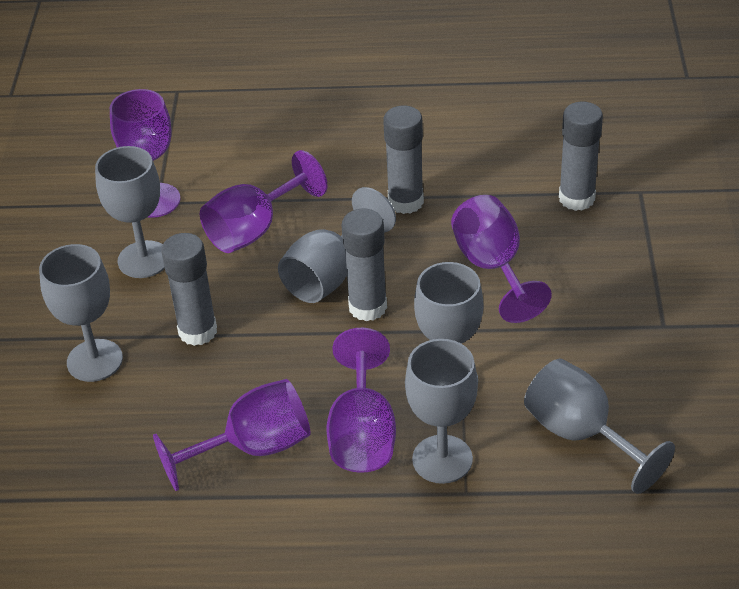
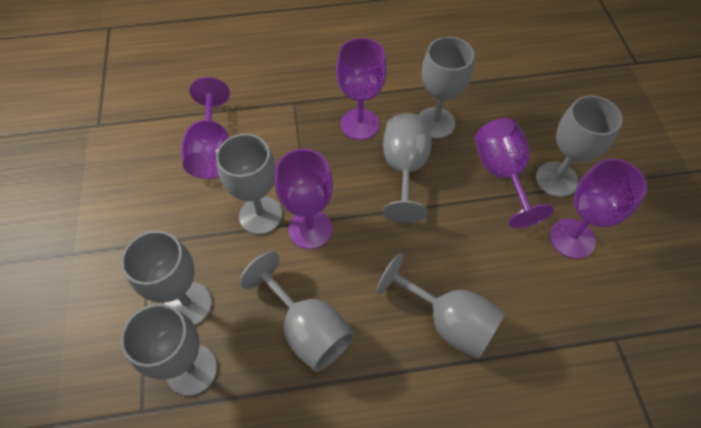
grey glue stick: [161,233,217,346] [341,208,387,321] [383,105,424,214] [559,102,603,211] = 4 -> none = 0
grey goblet: [39,244,123,382] [95,146,165,278] [278,187,396,303] [405,339,478,484] [414,262,483,377] [524,359,675,494] = 6 -> [121,231,212,325] [121,304,217,396] [216,134,282,235] [239,251,354,372] [376,253,505,360] [382,113,431,223] [419,37,474,139] [536,96,623,197] = 8

